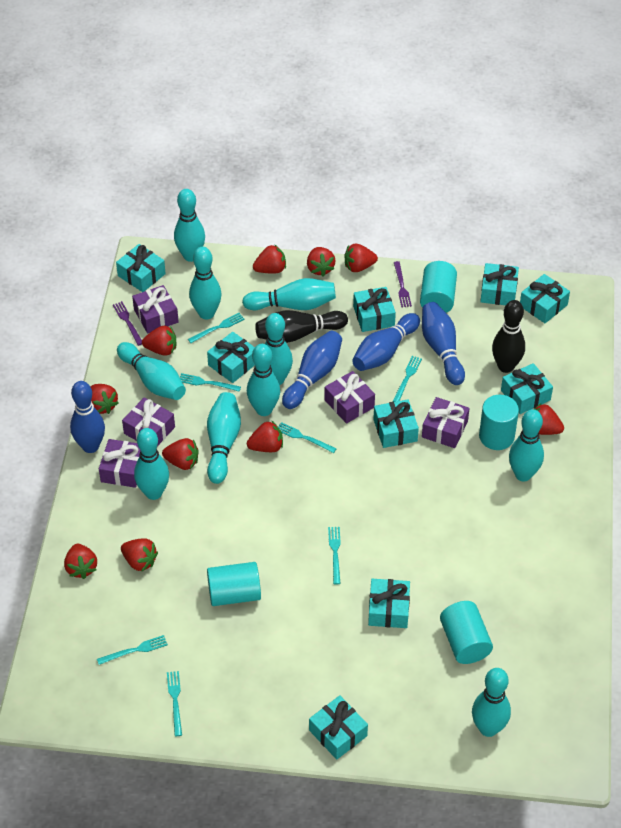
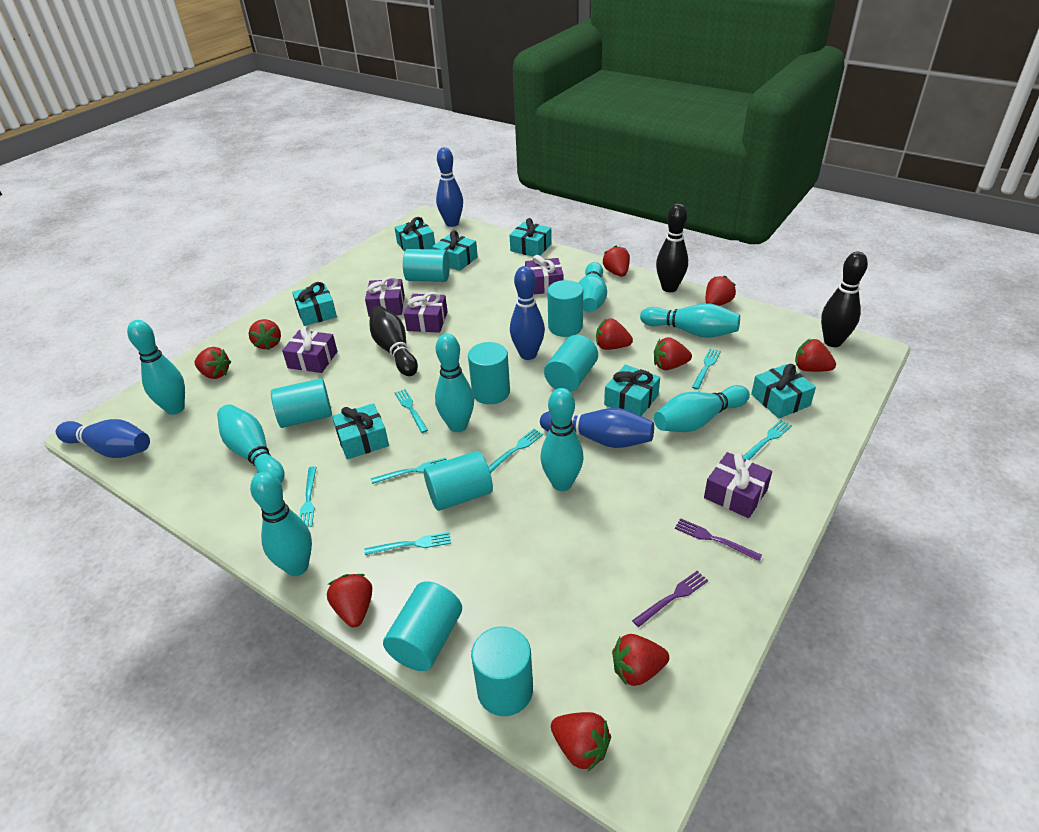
black bowling pin: [255,310,348,343] [492,300,525,373] = 2 -> [370,306,418,376] [656,203,688,292] [821,252,868,347] = 3
turquoise bowling pin: [117,342,186,400] [134,428,169,500] [174,189,205,262] [189,247,221,319] [207,392,241,484] [242,278,336,310] [247,344,280,416] [265,313,293,385] [472,668,511,737] [509,409,544,482] = 10 -> [127,320,185,415] [217,404,285,483] [250,472,312,576] [435,334,474,432] [540,388,584,491] [578,262,607,312] [640,303,740,338] [654,385,750,432] = 8
turquoise cylinder: [207,562,261,606] [420,261,457,313] [440,601,493,664] [479,395,519,450] = 4 -> [271,378,332,428] [383,581,462,671] [403,249,450,282] [424,451,493,511] [468,342,510,404] [471,627,533,716] [544,335,598,392] [547,280,583,337] = 8
turquoise gift: [116,244,166,292] [207,332,255,383] [309,695,368,759] [353,287,396,332] [368,579,410,628] [373,399,419,448] [480,263,519,305] [501,363,553,414] [520,274,570,323] = 9 -> [292,282,337,326] [332,403,389,459] [394,217,435,251] [432,230,478,271] [510,218,552,256] [604,364,660,416] [751,364,816,418] = 7

